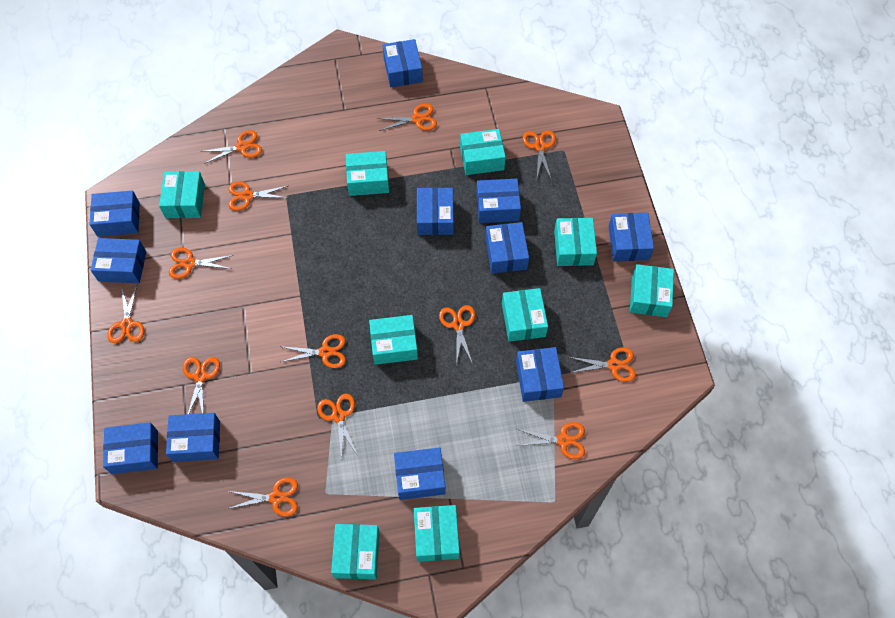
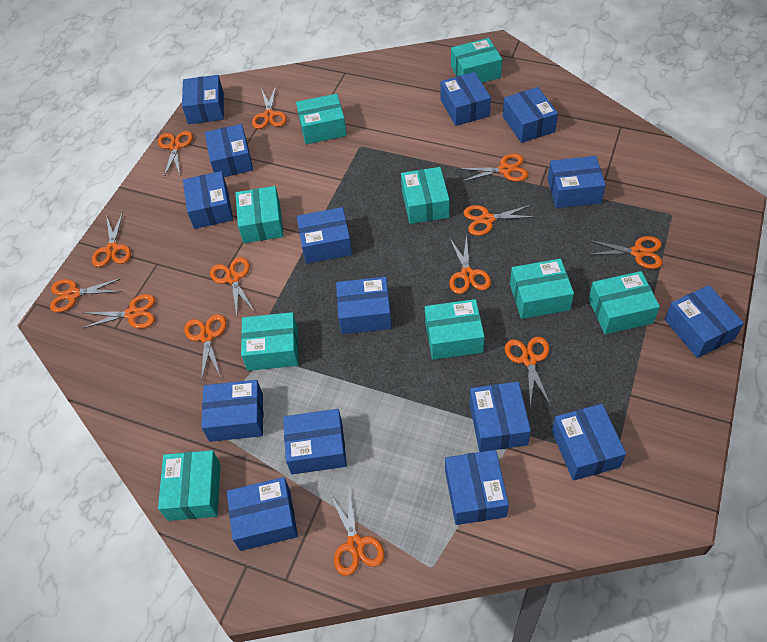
blue box: [90,190,140,237] [90,238,146,283] [103,423,158,474] [166,413,220,462] [383,39,423,87] [394,447,446,500] [417,187,454,235] [476,179,521,223] [485,222,529,274] [516,347,564,402] [608,213,654,261] = 11 -> [182,75,224,124] [183,171,233,229] [201,380,263,442] [205,124,253,177] [227,477,298,551] [283,409,347,475] [297,207,352,264] [336,277,392,334] [440,72,491,126] [445,450,509,525] [469,382,531,452] [503,87,558,143] [548,156,606,208] [552,404,626,481] [665,285,744,358] = 15

